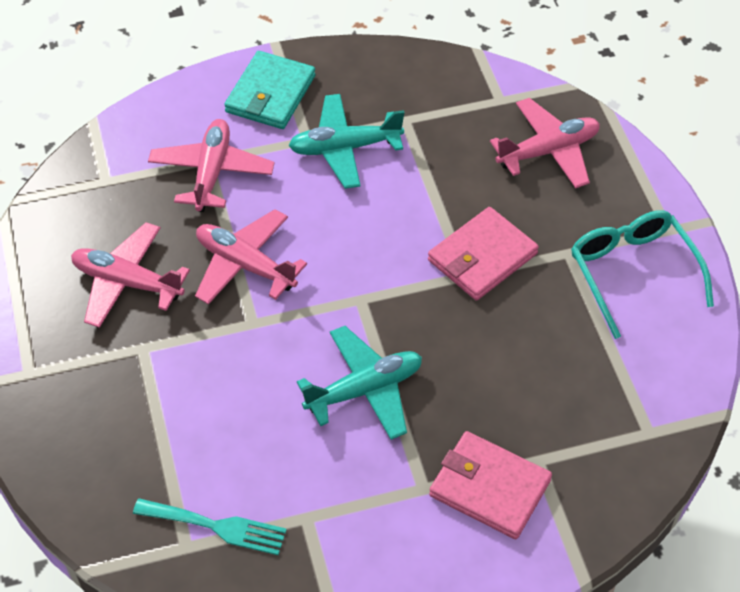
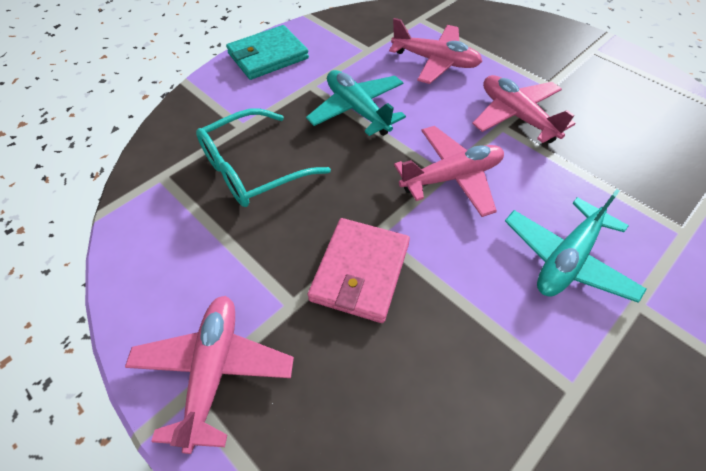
pink wallet: [428,207,539,301] [429,431,552,539] = 2 -> [308,218,410,323] = 1
turquoise fork: [133,498,287,555] = 1 -> none = 0

